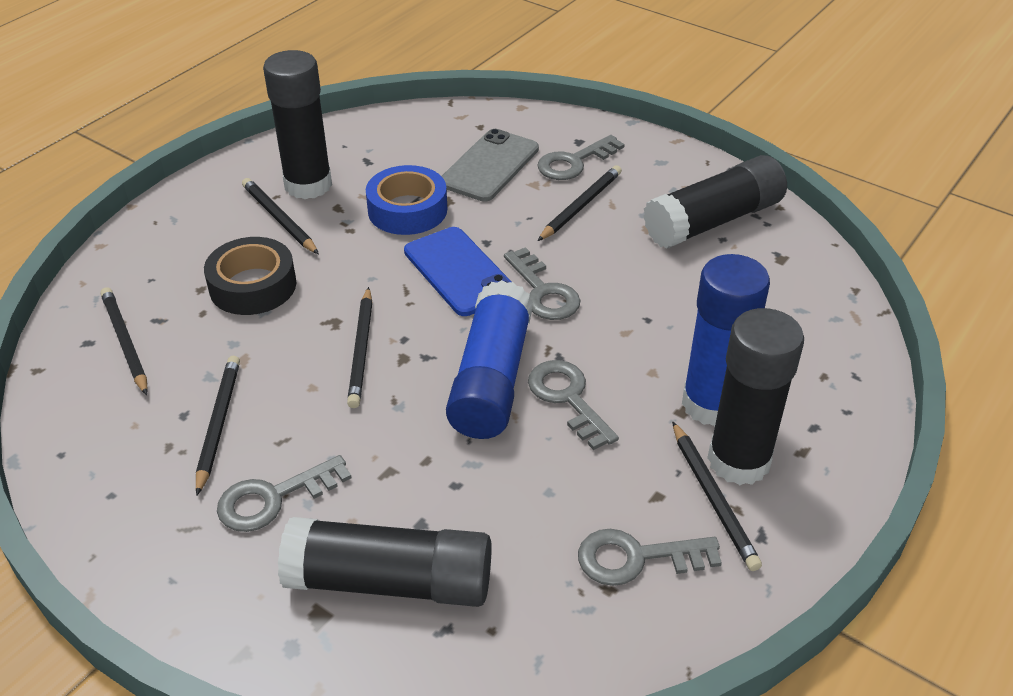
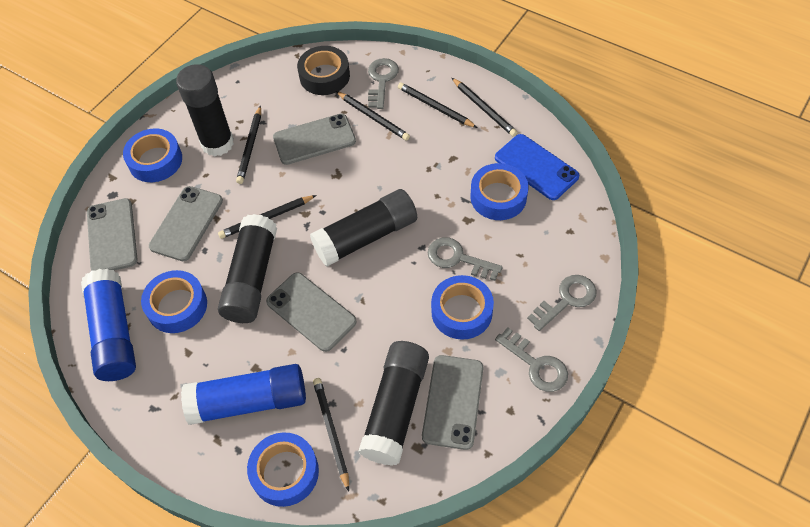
blue tape: [366,165,447,235] = 1 -> [123,128,182,182] [141,270,207,333] [247,432,319,507] [431,275,494,340] [470,163,528,220] = 5
grey key: [217,455,352,532] [504,247,581,320] [528,360,619,450] [537,135,625,180] [578,529,722,586] = 5 -> [368,58,399,109] [427,237,503,281] [495,328,568,392] [527,275,596,331] = 4
grey phone: [442,129,539,202] = 1 -> [87,198,138,271] [149,186,223,261] [266,272,357,352] [273,114,356,165] [422,355,483,450] = 5

